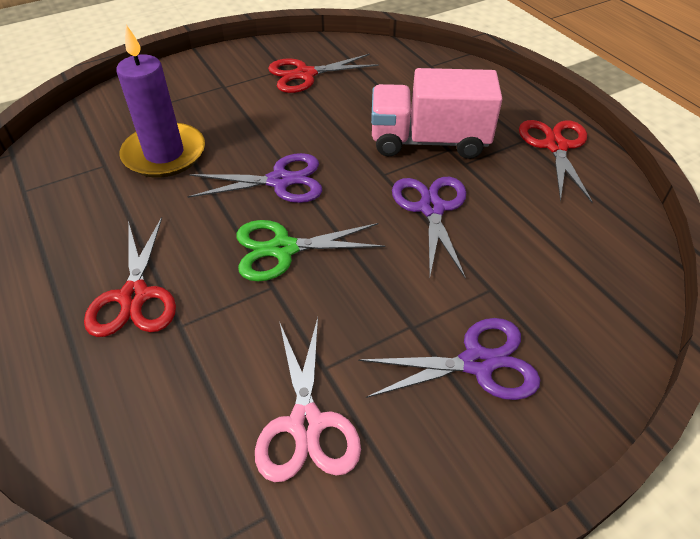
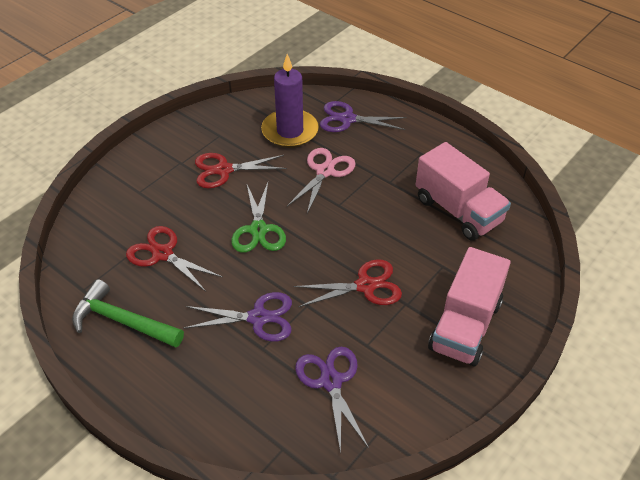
green hammer: none = 0 -> [72,279,184,348] = 1
pink truck: [371,68,502,159] = 1 -> [416,142,511,241] [428,247,511,366] = 2

